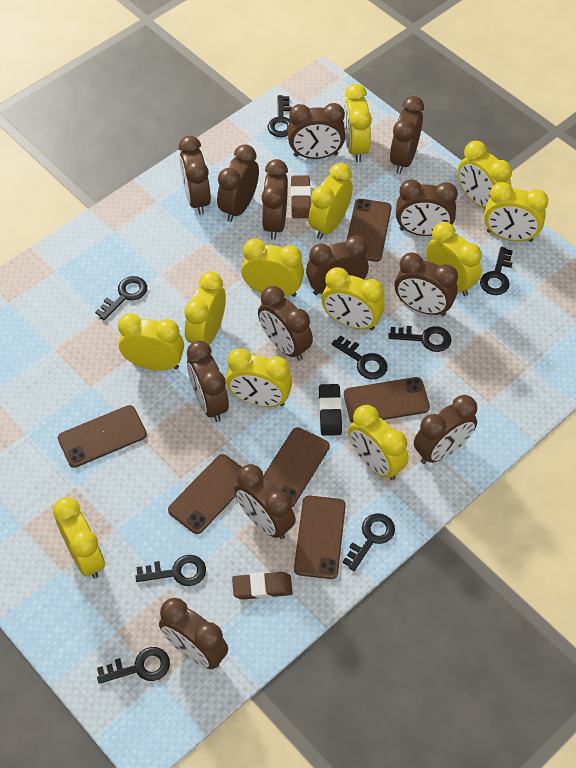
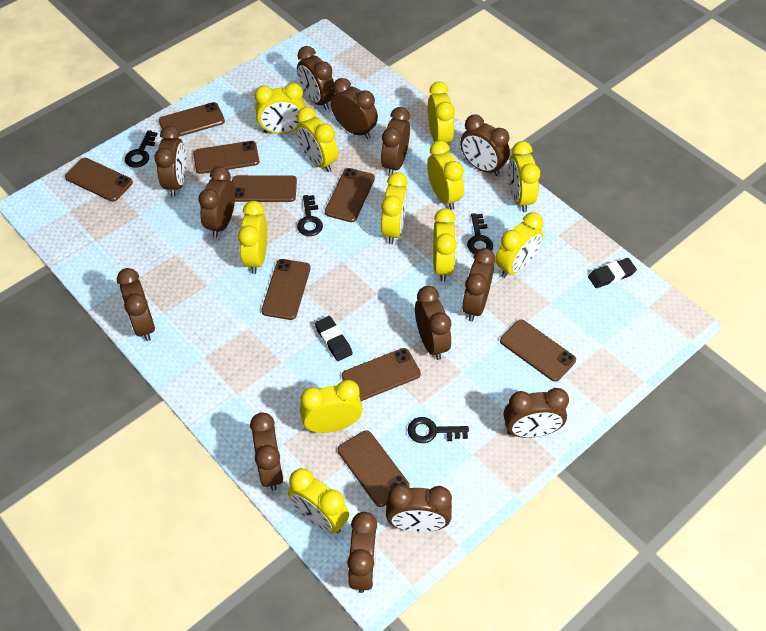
black eraser: [319,384,342,436] = 1 -> [315,316,353,361] [588,258,637,288] = 2
black key: [95,276,147,320] [97,647,170,684] [135,555,206,586] [268,95,292,137] [331,335,388,379] [343,514,395,571] [388,326,452,352] [480,247,513,295] = 8 -> [125,130,158,168] [297,195,323,236] [408,417,469,443] [467,213,493,254] = 4
brown eraser: [232,572,293,600] [291,175,311,218] = 2 -> none = 0
brown phone: [58,405,147,468] [168,454,242,534] [263,427,330,507] [294,496,346,579] [344,377,430,423] [347,199,392,262] = 6 -> [65,158,133,202] [159,102,225,136] [193,141,259,174] [232,175,297,202] [261,259,311,320] [325,168,375,222] [338,430,410,507] [342,348,421,401] [500,320,576,382] = 9
yellow clock: [53,497,105,579] [118,313,184,371] [184,271,226,345] [226,349,292,407] [241,238,304,297] [308,163,353,240] [322,267,385,331] [343,84,372,162] [348,405,408,480] [426,222,482,296] [458,141,512,209] [484,182,548,242] = 12 -> [238,201,267,274] [255,83,305,134] [288,468,349,533] [296,107,338,172] [300,380,363,433] [381,172,408,244] [427,140,464,210] [428,82,455,143] [433,208,457,282] [495,212,544,278] [508,141,540,212] = 11

